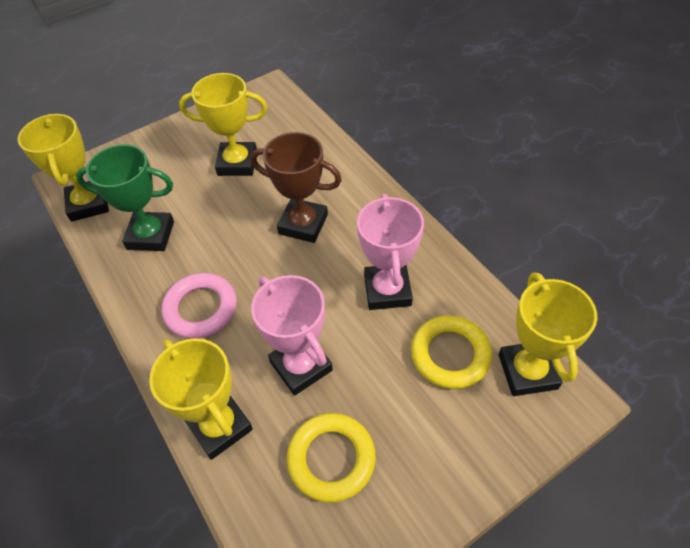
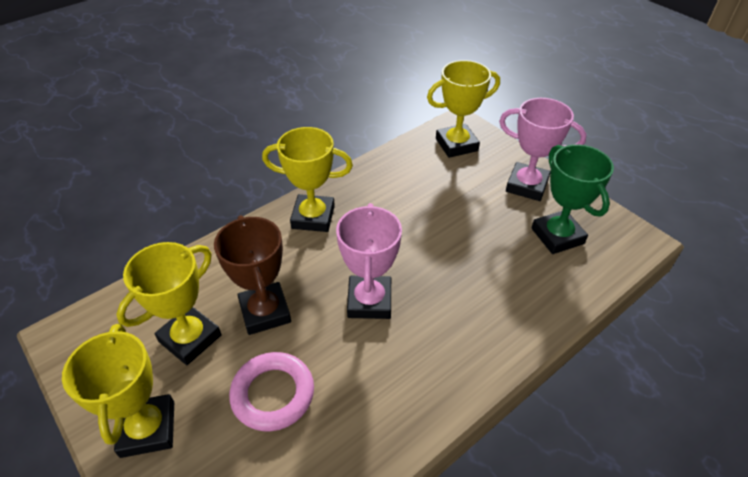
yellow ring: [287,413,376,502] [411,315,492,389] = 2 -> none = 0

